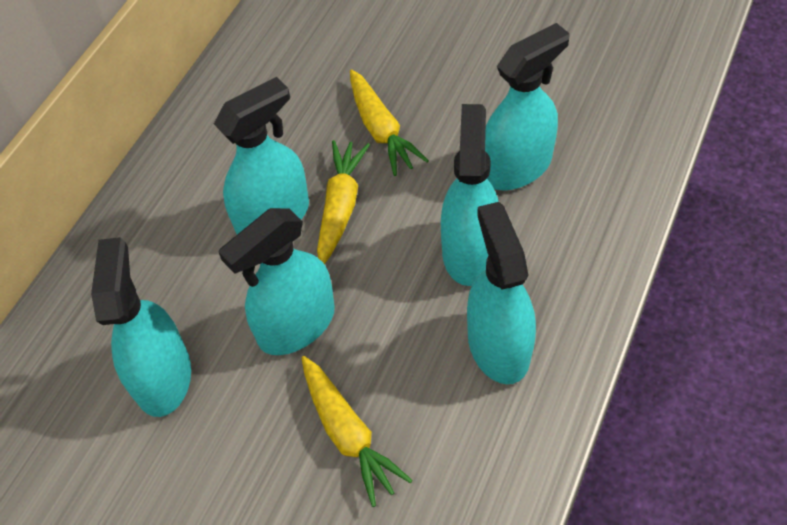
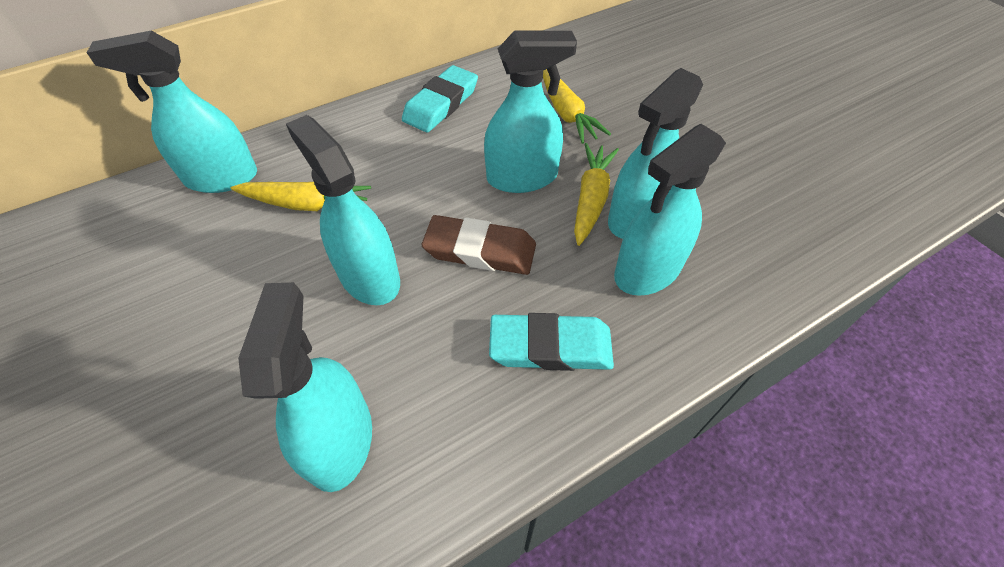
brown eraser: none = 0 -> [422,215,536,275] = 1
turquoise eraser: none = 0 -> [402,65,478,132] [489,313,614,371] = 2

